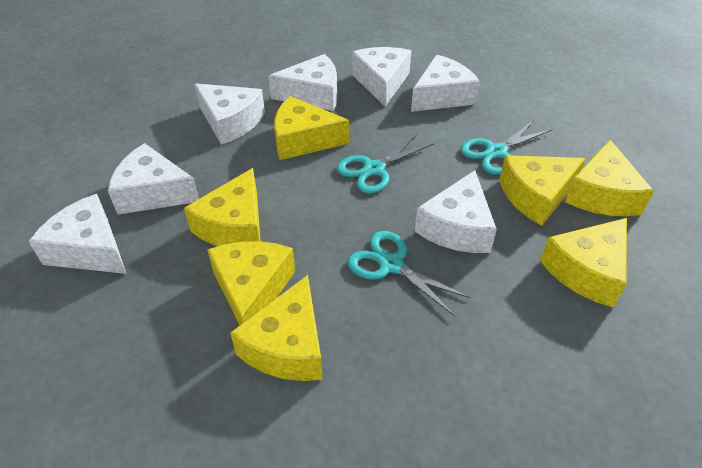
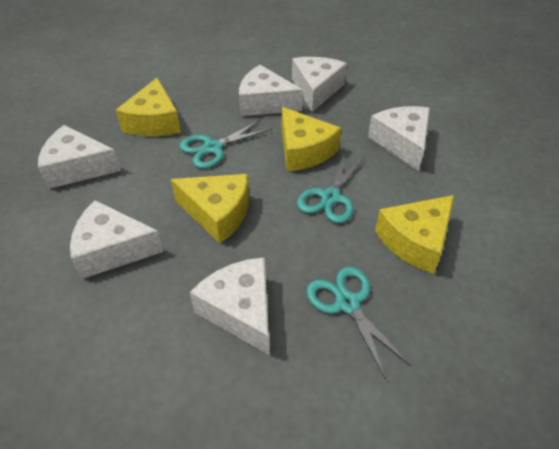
white cheese: [28,194,127,274] [108,143,199,215] [194,83,265,145] [269,54,337,111] [352,47,411,107] [411,55,480,112] [415,170,497,253] = 7 -> [38,125,121,189] [70,200,164,279] [190,257,269,355] [239,65,303,116] [292,57,347,112] [368,106,430,171] = 6
yellow cheese: [184,168,260,246] [207,241,295,325] [230,275,323,381] [274,96,349,160] [499,155,586,226] [540,218,627,308] [565,140,654,216] = 7 -> [116,78,181,137] [171,174,249,244] [281,107,341,171] [375,195,454,274] = 4

